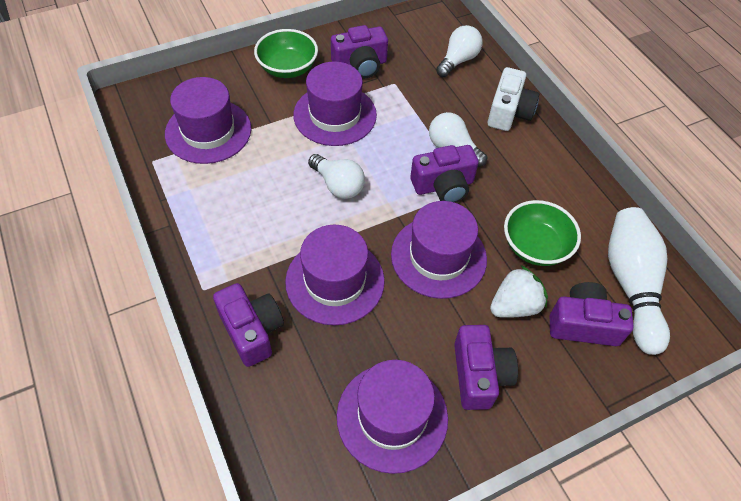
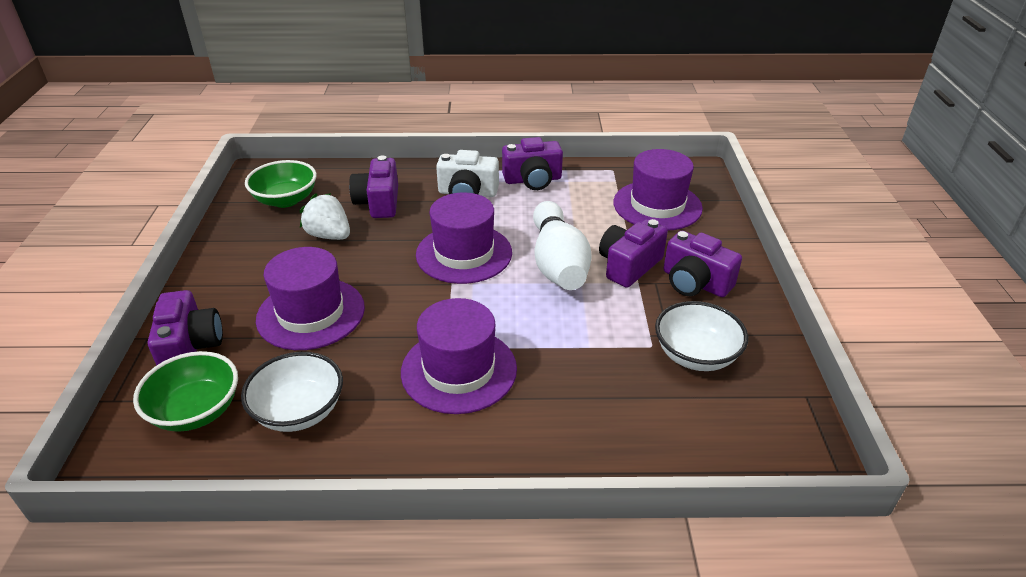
purple hat: [165,77,251,164] [285,225,385,325] [293,61,377,146] [337,360,448,474] [391,201,487,299] = 5 -> [256,247,365,350] [401,298,517,414] [416,193,512,284] [613,149,703,230] = 4
white bowl: none = 0 -> [241,352,343,432] [655,301,748,371] = 2
white light bulb: [308,154,365,199] [429,112,487,167] [436,25,483,77] = 3 -> none = 0

